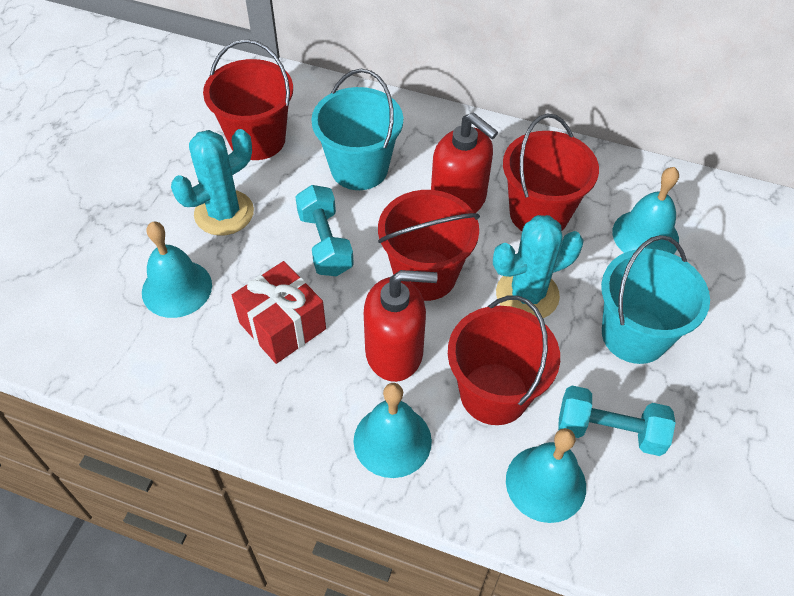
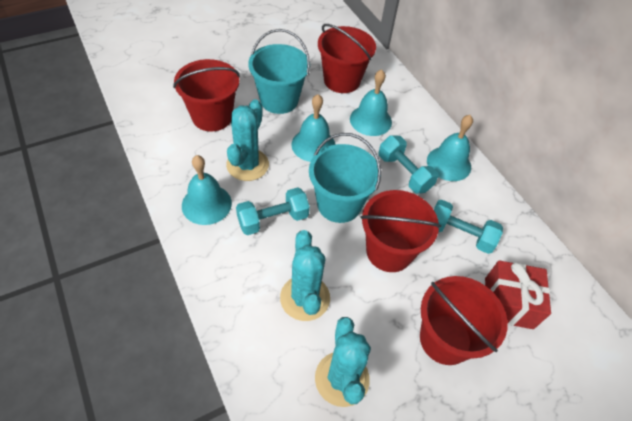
red soap dispenser: [364,270,438,382] [431,112,498,213] = 2 -> none = 0
turquoise cactus: [171,129,254,236] [493,215,584,318] = 2 -> [226,99,269,181] [280,230,330,321] [315,317,371,407] = 3
turquoise dumbbell: [295,185,354,276] [558,385,676,456] = 2 -> [236,187,310,235] [379,135,438,194] [434,200,503,254] = 3

